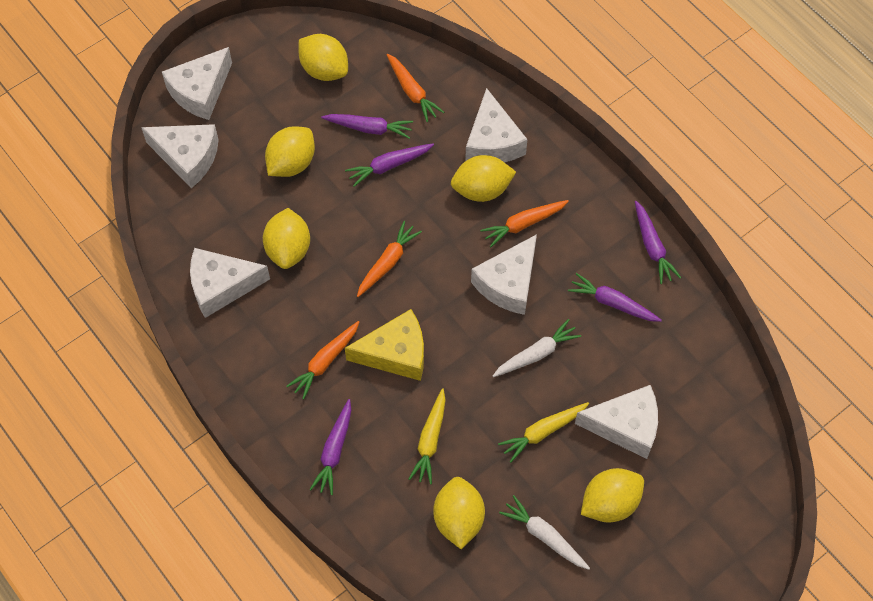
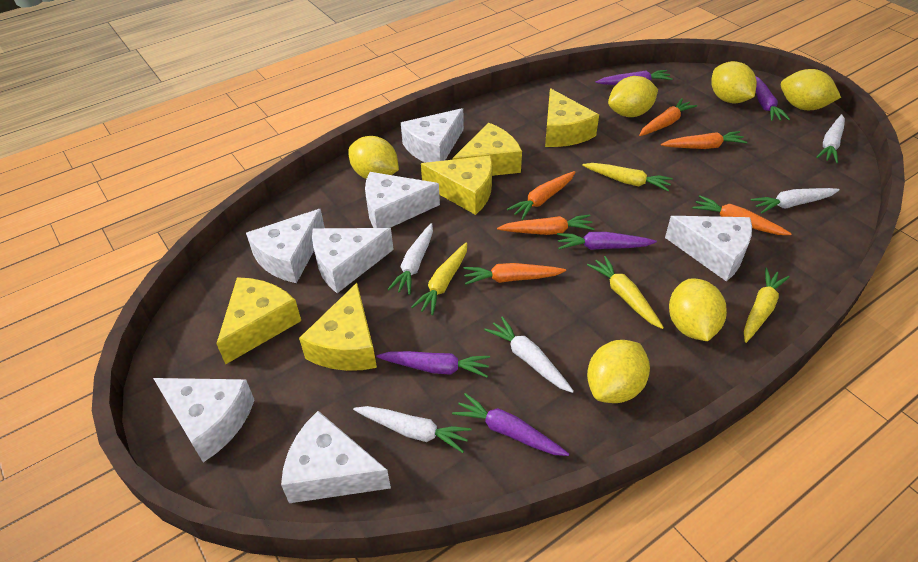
orange carrot: [287,321,359,399] [357,221,422,297] [386,54,444,122] [480,200,569,247] = 4 -> [463,263,566,285] [497,215,595,235] [507,171,575,220] [639,98,697,136] [661,131,747,149] [693,195,792,235] = 6
white carrot: [493,319,581,377] [499,495,590,570] = 2 -> [353,406,472,453] [388,223,433,295] [484,316,574,393] [750,188,840,214] [816,114,845,163] = 5
white cheese: [141,124,219,188] [162,47,232,120] [190,248,270,318] [465,88,528,162] [471,234,537,315] [575,385,658,459] = 6 -> [153,378,255,462] [246,209,325,283] [281,411,391,503] [312,228,394,293] [365,172,440,228] [401,108,464,163] [665,216,752,281] = 7
yellow carrot: [409,388,446,485] [498,402,589,463] = 2 -> [411,242,467,315] [582,163,673,191] [587,256,664,329] [744,268,790,343] = 4
yellow cheese: [345,309,424,381] = 1 -> [216,277,301,364] [299,283,377,371] [421,156,492,215] [452,123,522,176] [545,88,599,147] = 5

